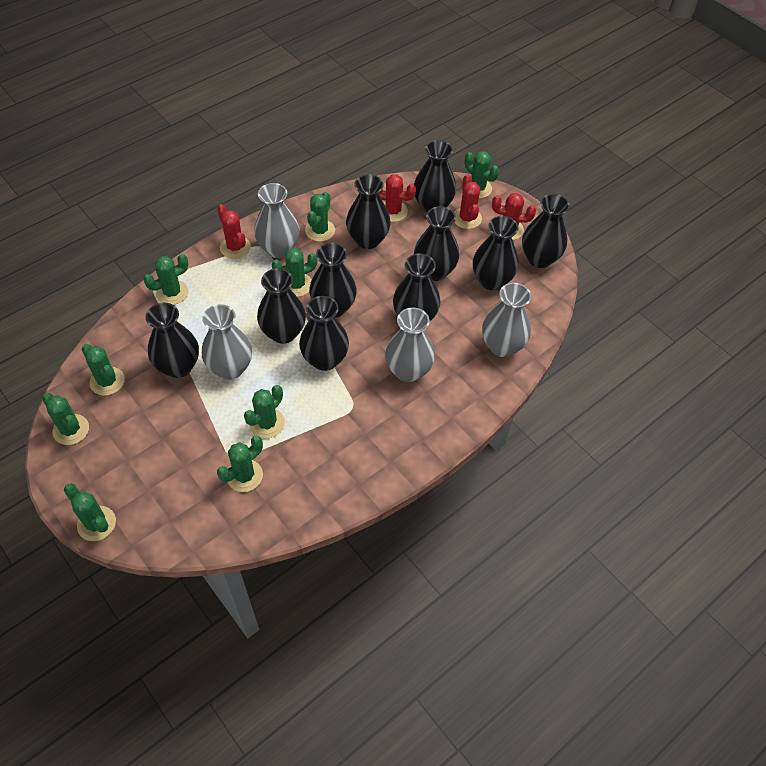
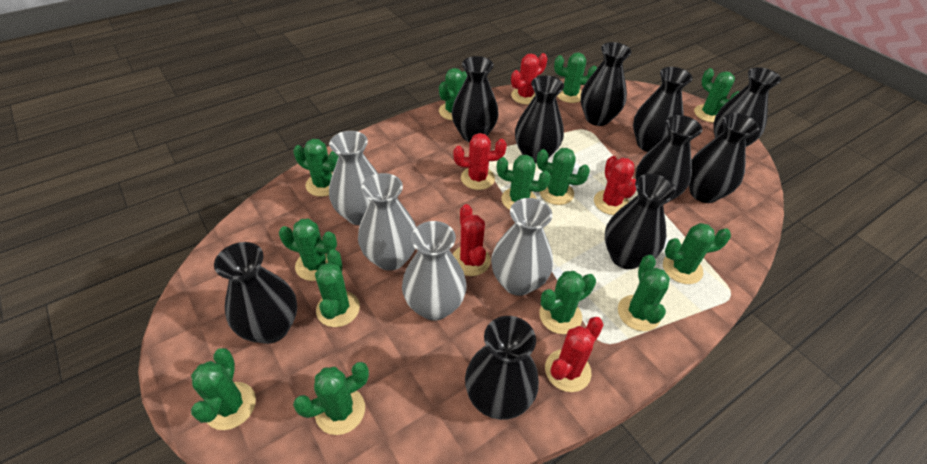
green cactus: [42,393,89,445] [64,483,116,541] [82,344,125,396] [143,254,189,305] [217,436,263,492] [244,385,285,438] [272,248,317,297] [305,192,335,242] [465,151,499,198] = 9 -> [191,348,256,430] [279,219,337,281] [293,139,339,197] [293,362,369,435] [315,249,360,327] [439,68,467,120] [497,155,551,210] [537,148,590,205] [539,271,596,334] [554,52,597,103] [618,255,670,331] [663,223,731,284] [694,68,739,123] = 13
red cactus: [217,204,251,259] [378,174,416,222] [454,174,482,229] [492,193,536,240] = 4 -> [453,133,507,190] [453,204,491,276] [511,53,547,104] [545,317,604,392] [594,156,636,215] = 5

